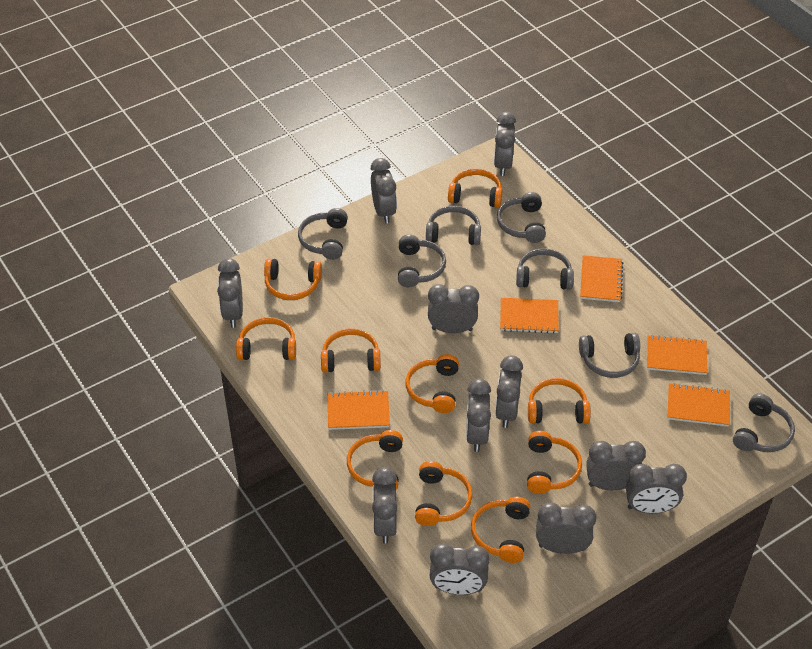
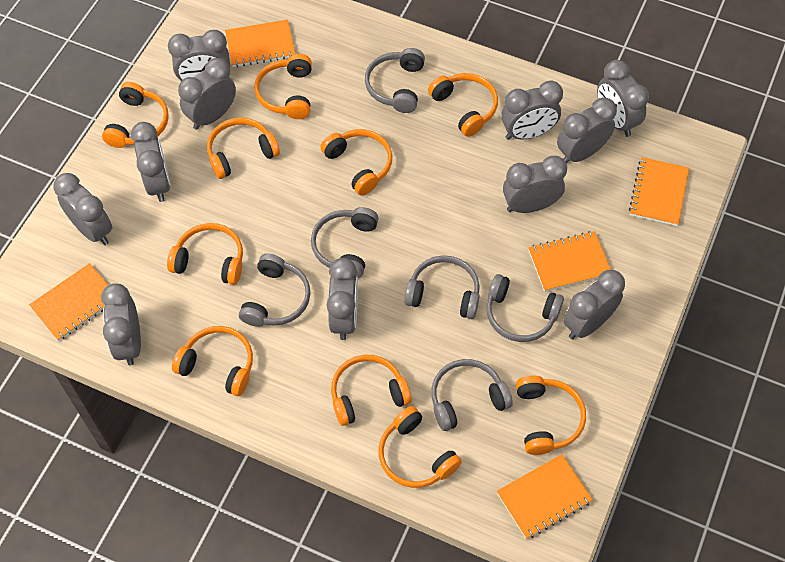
grey headphones: [298,208,348,260] [398,234,446,287] [426,206,481,245] [497,192,546,243] [516,248,574,290] [579,333,640,378] [733,393,795,452] = 7 -> [239,253,311,327] [311,207,379,278] [365,48,425,113] [404,255,480,319] [431,359,513,431] [486,274,564,342] = 6

